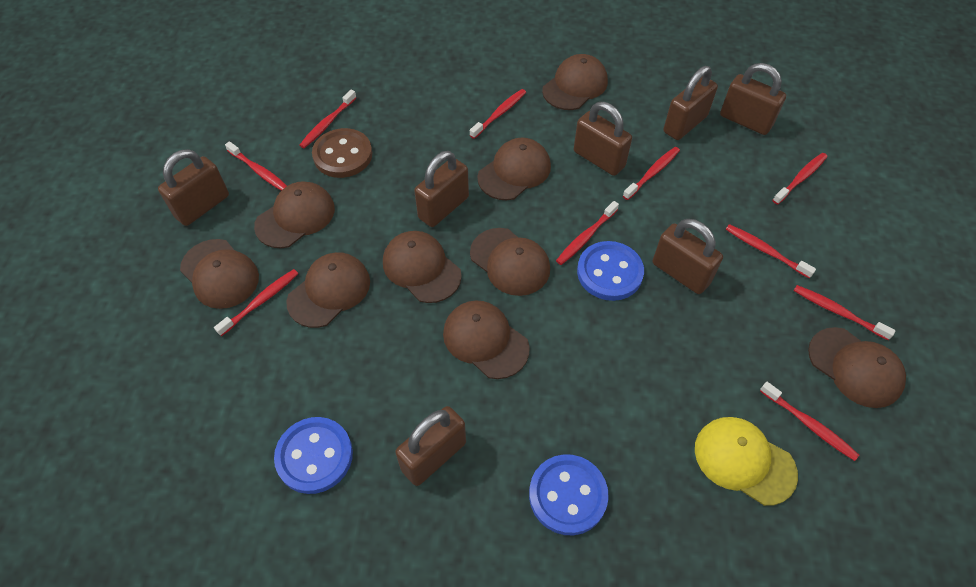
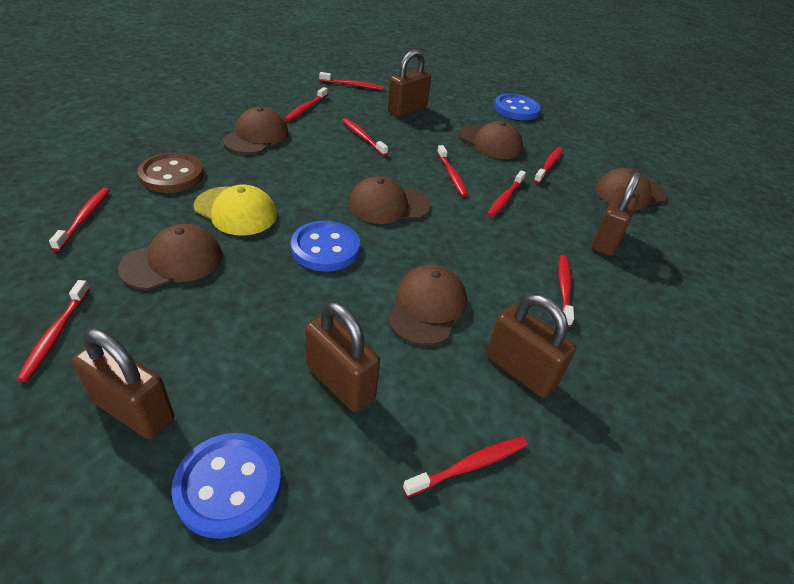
brown cap: [180,239,259,309] [254,181,335,248] [286,252,370,328] [383,231,462,303] [443,300,530,379] [470,228,550,296] [477,138,551,200] [542,54,608,110] [808,327,906,408] = 9 -> [118,224,222,290] [223,107,288,154] [349,176,431,224] [387,265,467,345] [459,121,523,159] [595,168,667,210] = 6
brown padlock: [158,149,229,226] [395,406,466,486] [414,151,469,227] [574,102,632,176] [653,219,723,294] [663,66,718,140] [720,63,786,135] = 7 -> [72,329,174,439] [305,302,380,412] [388,50,431,117] [486,294,576,398] [592,171,641,256] = 5

